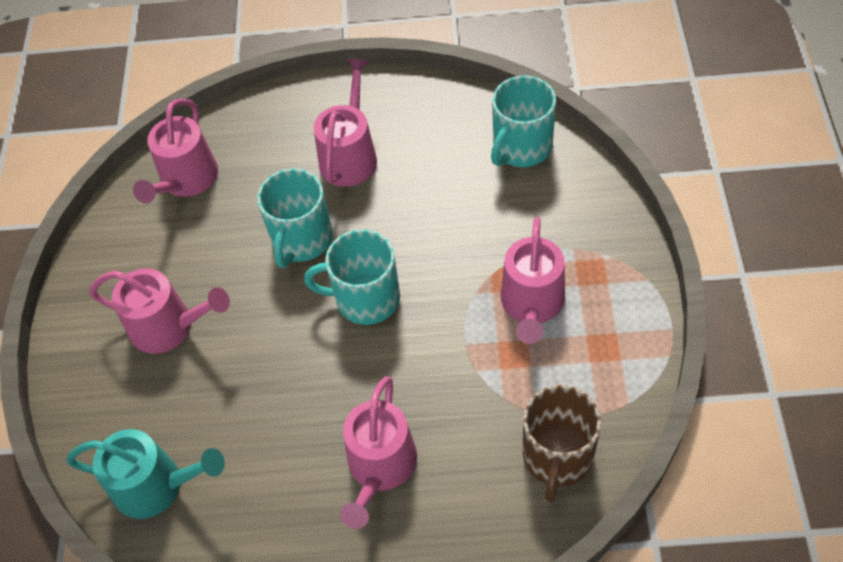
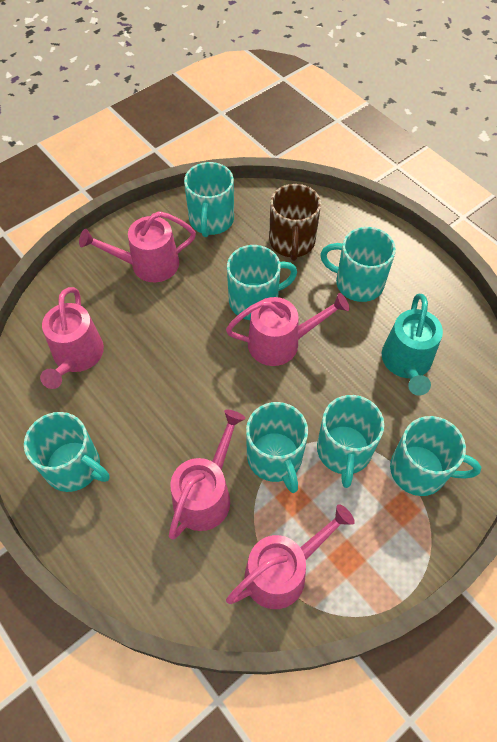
turquoise mug: [257,168,333,268] [304,229,400,325] [491,76,556,167] = 3 -> [24,412,109,492] [184,162,234,237] [227,245,297,320] [246,402,308,493] [317,395,384,488] [320,227,396,302] [390,416,481,496] = 7

